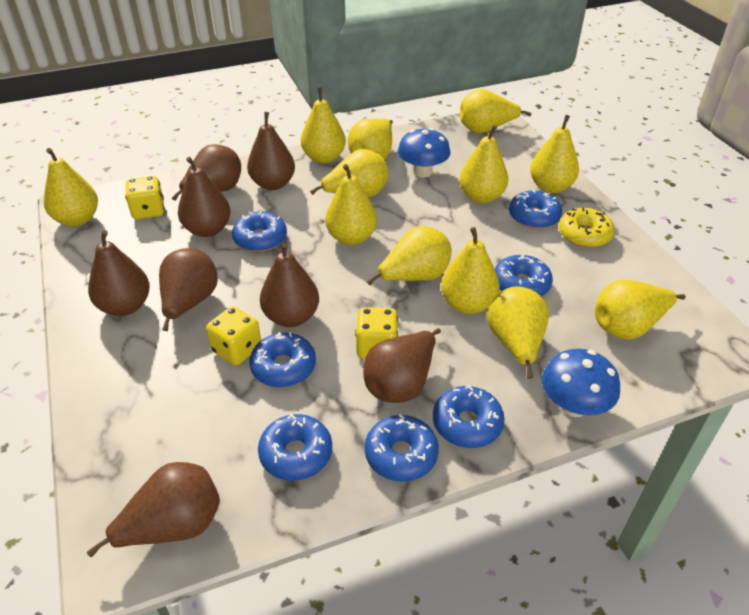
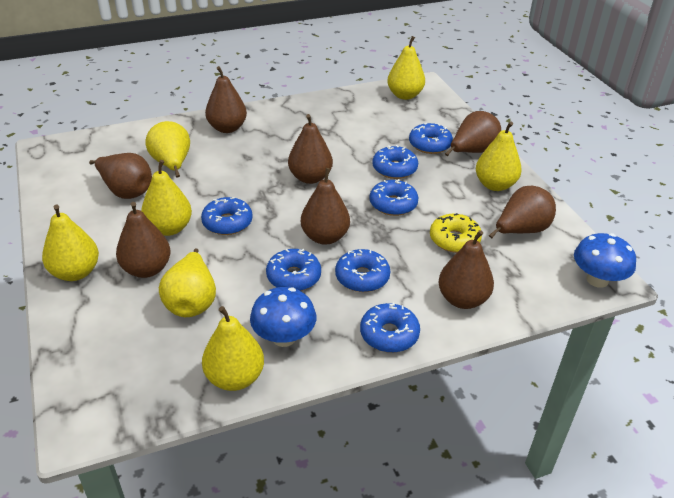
yellow dice: [125,176,164,219] [206,306,261,365] [355,307,398,358] = 3 -> none = 0
yellow pear: [44,148,98,227] [301,87,346,163] [310,149,389,197] [325,164,377,245] [348,119,393,159] [367,226,452,285] [441,227,500,314] [459,125,508,203] [460,89,532,133] [487,286,549,378] [530,115,579,193] [595,279,686,340] = 12 -> [42,205,99,281] [141,160,192,236] [145,121,190,178] [159,248,216,317] [202,306,264,391] [387,36,425,100] [476,122,522,191] = 7

